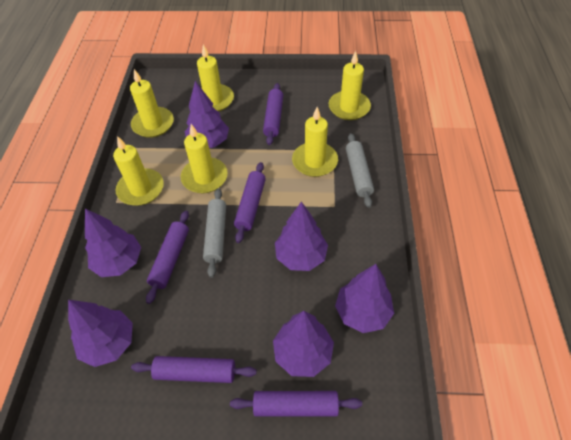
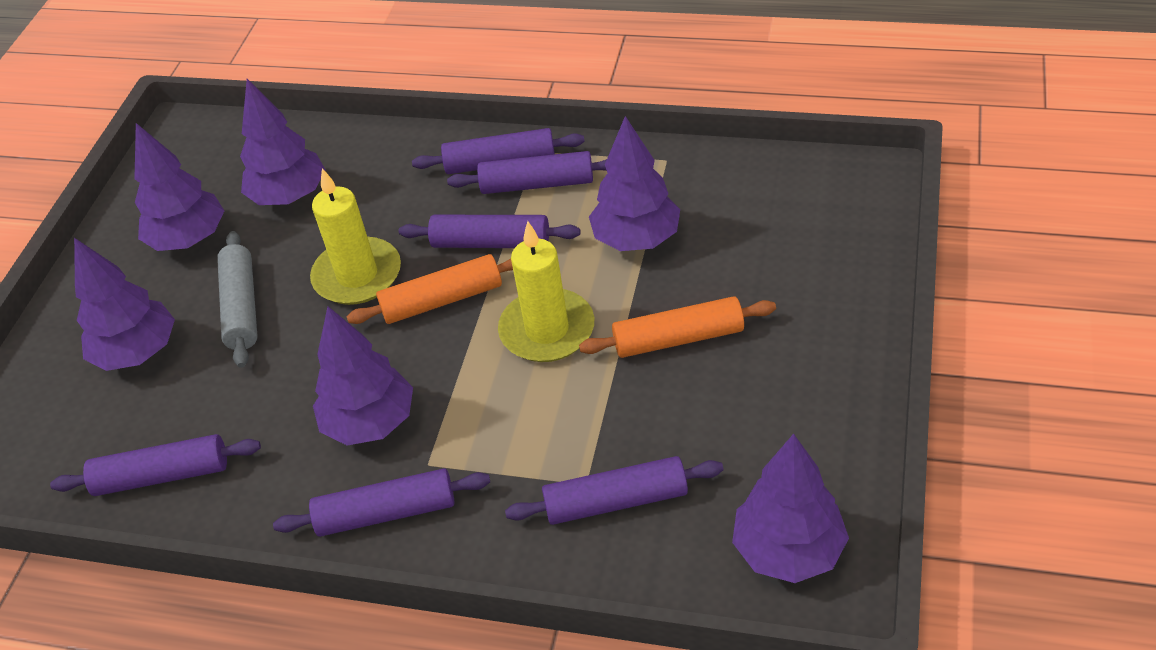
grey rolling pin: [203,188,226,278] [346,133,374,208] = 2 -> [217,231,258,368] = 1
orange rolling pin: none = 0 -> [346,254,513,324] [579,296,776,358] = 2
purple rolling pin: [131,356,257,383] [146,210,189,304] [230,391,362,416] [234,162,266,243] [263,83,283,145] = 5 -> [50,434,261,496] [273,469,490,537] [399,215,580,248] [412,128,585,174] [447,151,607,194] [505,456,724,525] = 6
yellow candle: [113,136,164,206] [130,69,174,138] [181,124,228,193] [197,44,234,112] [292,107,338,177] [328,51,371,120] = 6 -> [310,168,401,305] [498,221,594,362] = 2

